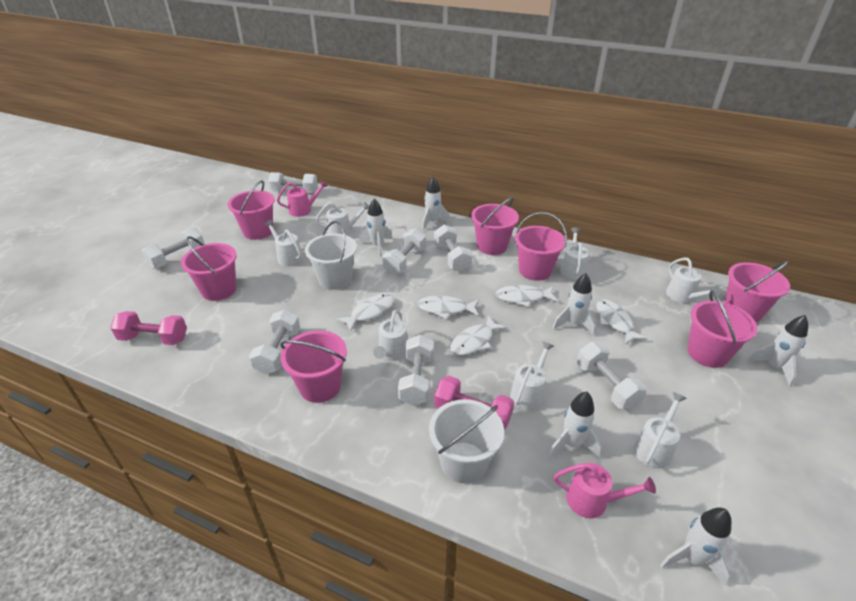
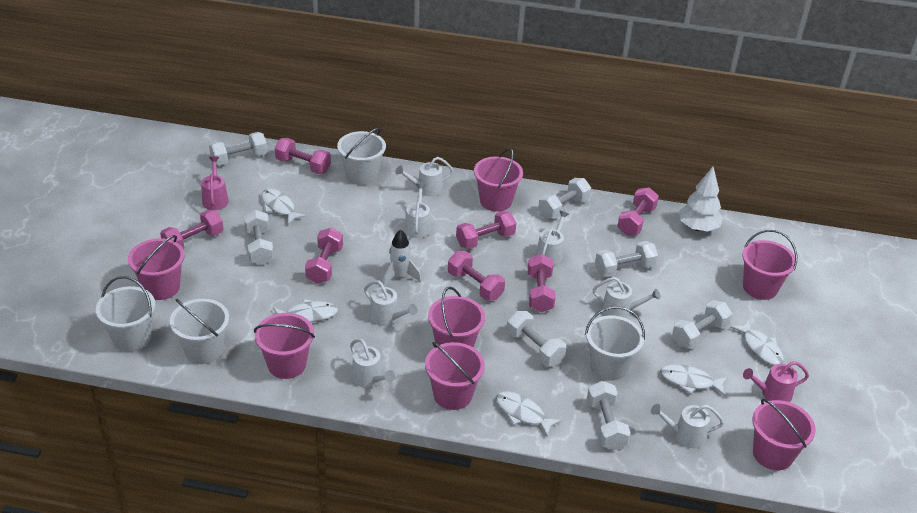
pink dumbbell: [110,311,187,345] [434,376,514,430] = 2 -> [160,210,224,249] [275,138,331,174] [305,228,343,284] [448,251,505,301] [456,211,516,249] [528,254,556,312] [617,187,659,235] = 7
white bucket: [305,221,357,290] [429,399,504,484] = 2 -> [96,276,156,351] [170,299,229,364] [337,128,386,185] [585,306,645,381] = 4
white rocket: [359,199,392,257] [422,177,451,231] [549,392,602,458] [553,273,596,336] [660,508,731,586] [746,315,808,387] = 6 -> [383,229,421,286] = 1
white tree: none = 0 -> [679,167,723,231] = 1

